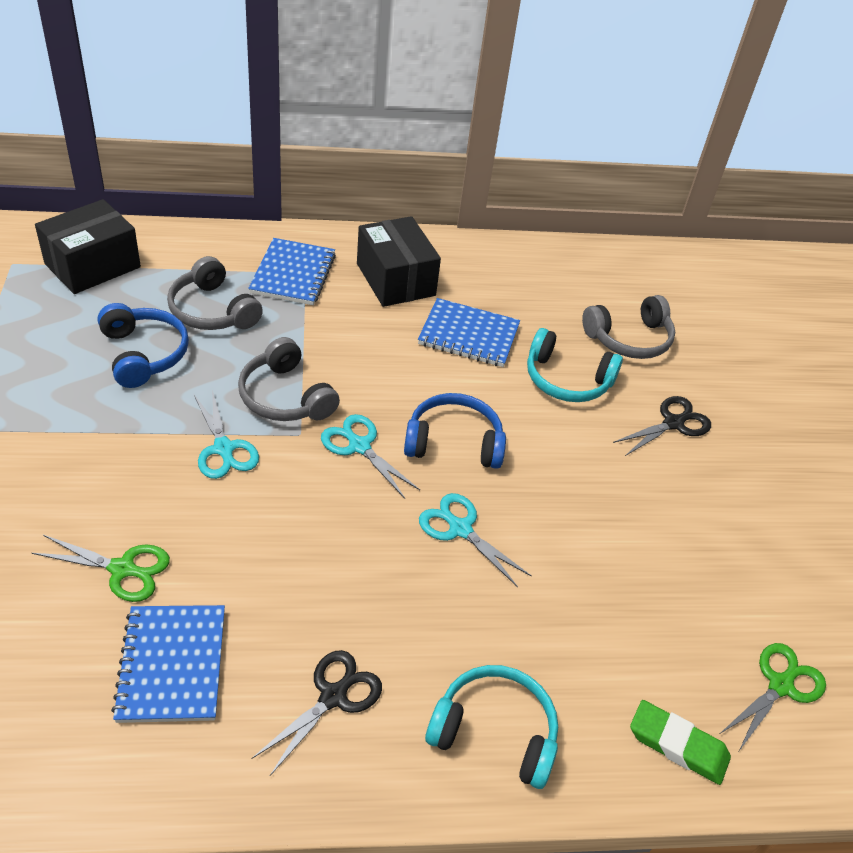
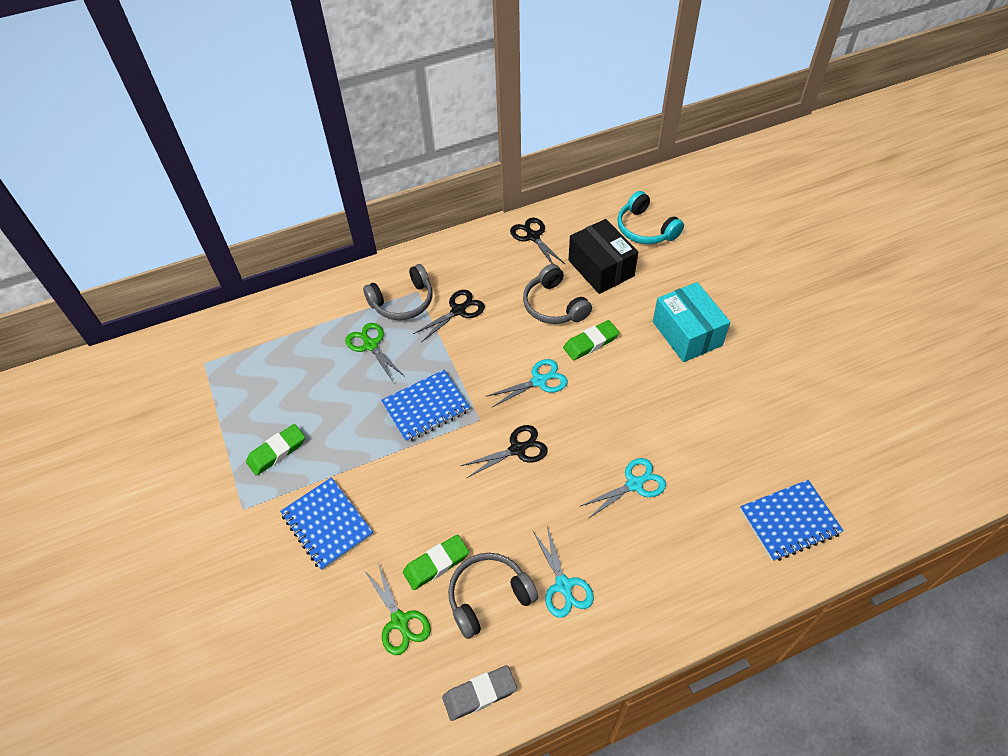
black box: [35,199,141,294] [357,216,441,307] = 2 -> [569,219,638,294] = 1
black scissors: [252,650,382,776] [613,396,711,456] = 2 -> [413,290,485,342] [461,425,548,478] [510,218,565,264] = 3
blue headphones: [98,303,189,388] [404,393,506,469] = 2 -> none = 0
green eraser: [630,700,731,785] = 1 -> [246,424,305,476] [403,535,469,590] [563,320,620,360] = 3
grey eraser: none = 0 -> [442,665,517,721] = 1
turquoise box: none = 0 -> [653,282,730,362] = 1
turquoise headphones: [425,665,558,789] [527,328,623,402] = 2 -> [617,191,684,244] = 1

